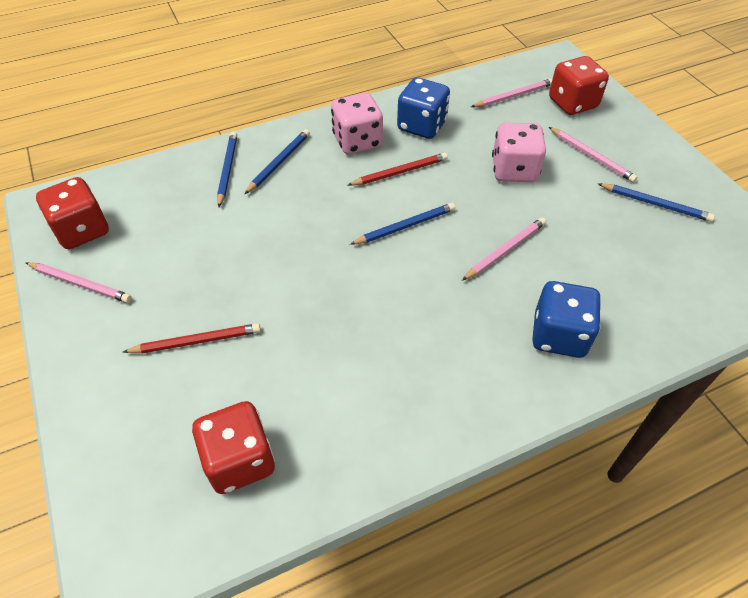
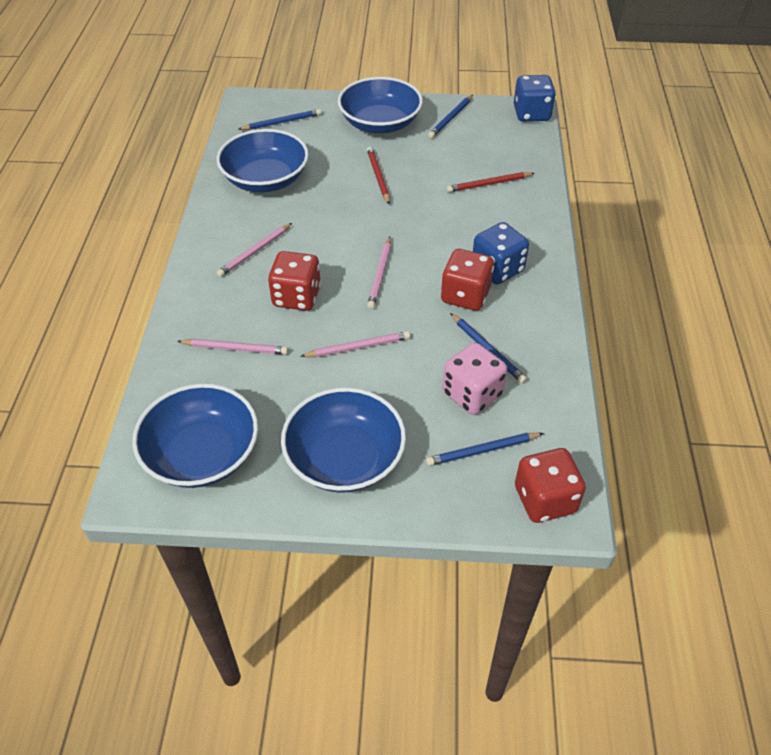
blue bowl: none = 0 -> [132,384,258,488] [217,129,309,192] [281,388,406,493] [338,77,423,134] = 4
pink dice: [331,93,383,154] [492,123,546,182] = 2 -> [443,343,507,415] = 1

